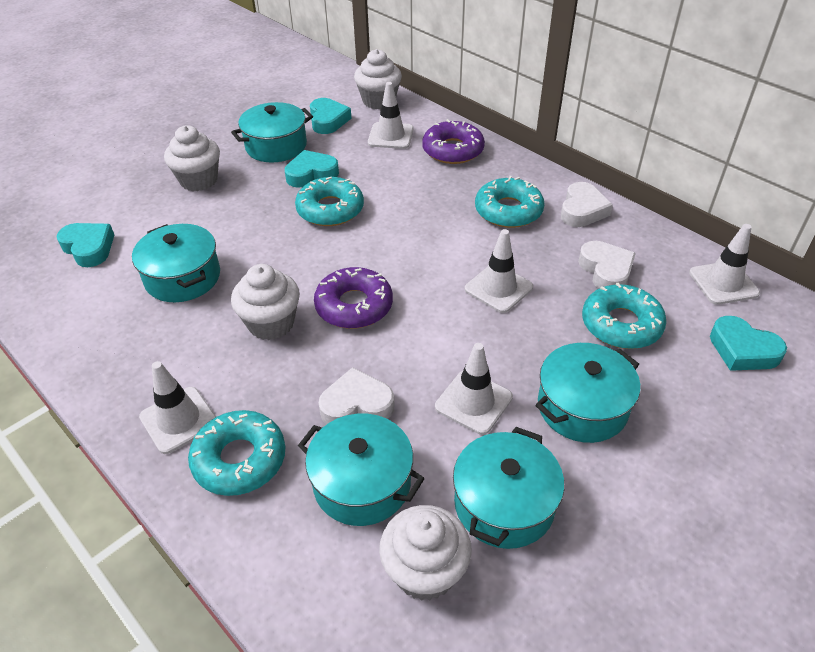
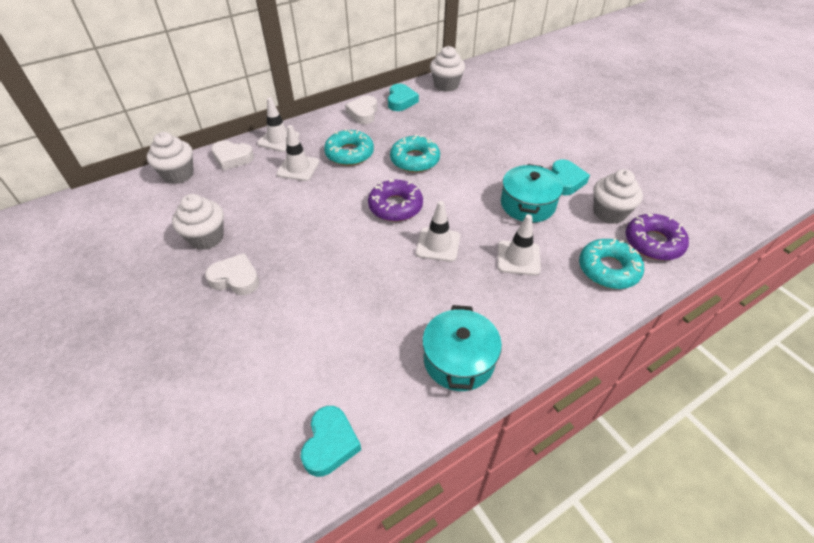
turquoise donut: [188,410,286,496] [295,177,364,226] [475,176,544,228] [582,283,667,349] = 4 -> [324,129,374,166] [390,134,440,172] [579,238,644,289] = 3
turquoise heart: [56,223,114,267] [285,150,339,188] [310,98,352,134] [710,316,787,371] = 4 -> [301,406,361,477] [388,84,419,111] [551,159,590,195] = 3
turquoise pot: [132,224,220,302] [231,102,313,163] [298,414,425,526] [453,427,564,549] [536,343,640,443] = 5 -> [422,305,502,391] [501,164,563,223] = 2
white traffic cone: [139,361,216,454] [368,82,413,149] [435,343,513,435] [465,229,533,313] [689,224,760,305] = 5 -> [257,97,300,152] [276,125,319,181] [416,201,460,262] [498,214,541,276] = 4

